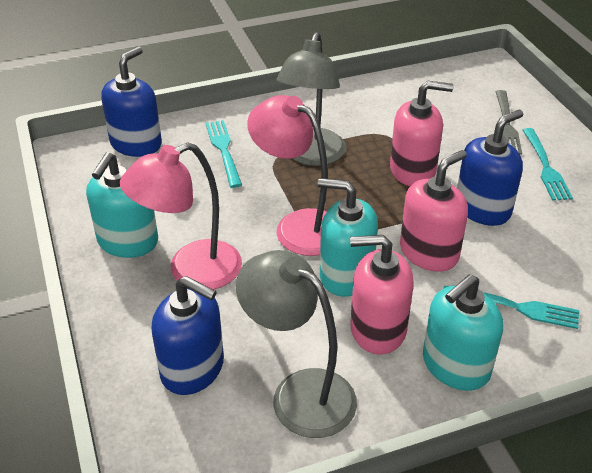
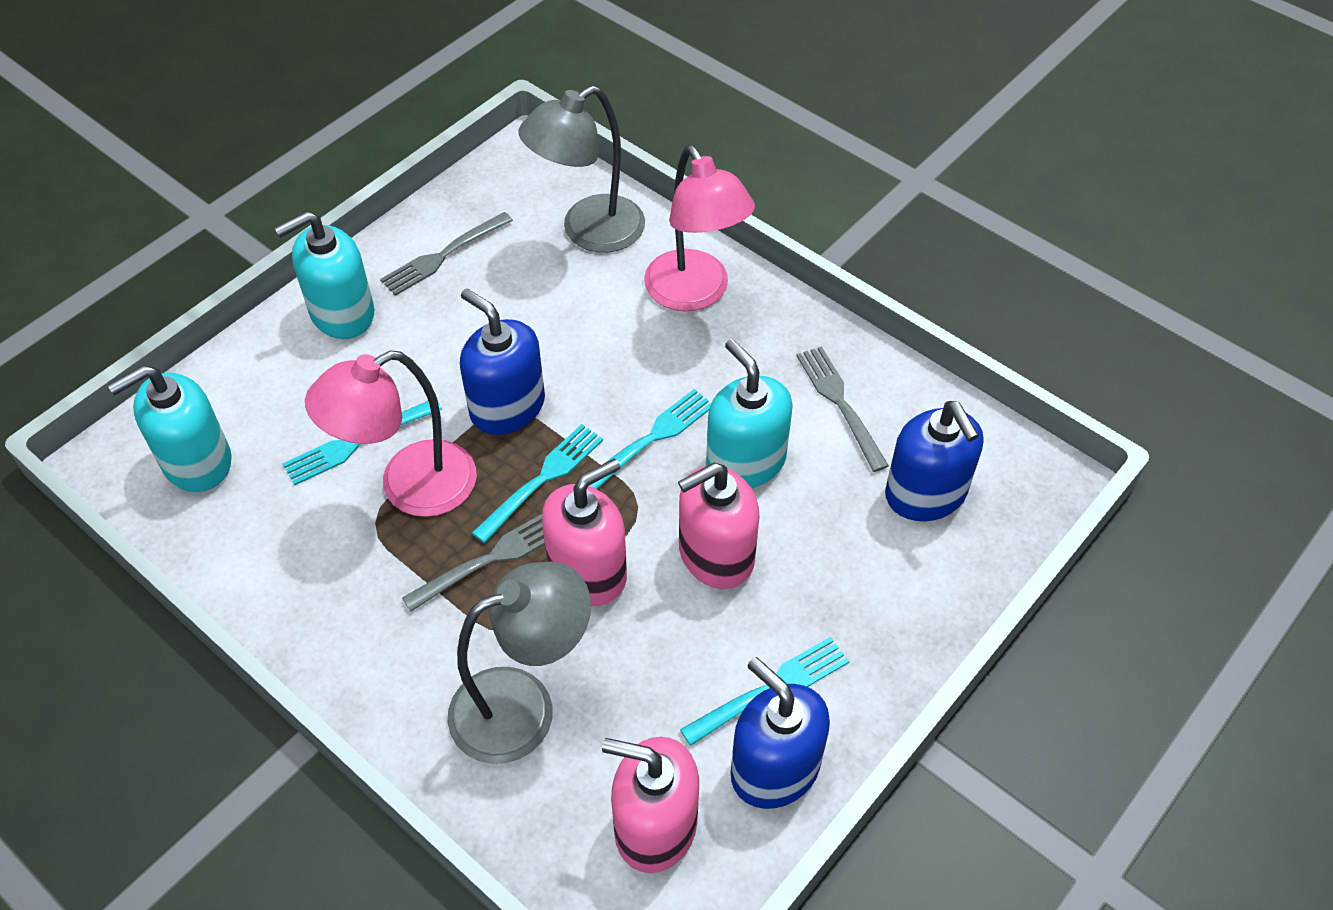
grey fork: [495,90,522,154] = 1 -> [380,212,513,296] [402,514,545,612] [796,346,889,472] = 3
turquoise fork: [206,120,242,188] [443,286,579,329] [523,128,573,201] = 3 -> [282,401,442,486] [472,424,603,543] [589,389,711,489] [680,637,849,746] = 4

